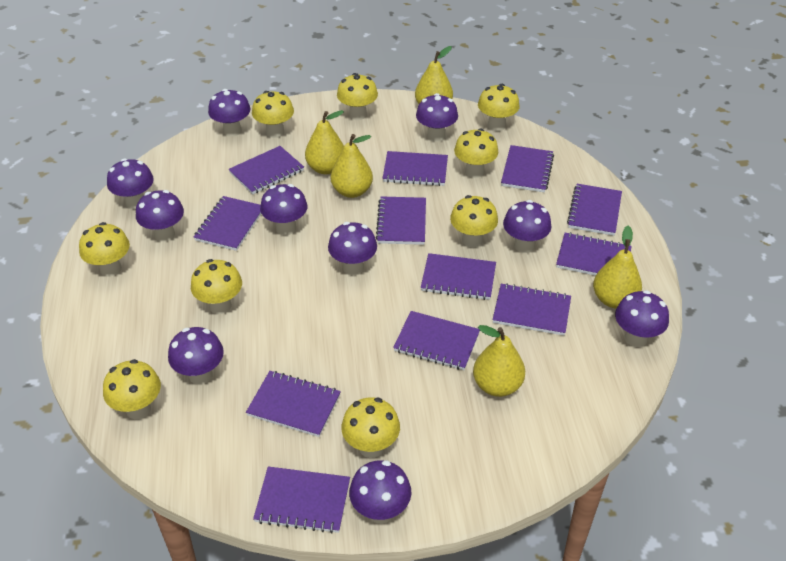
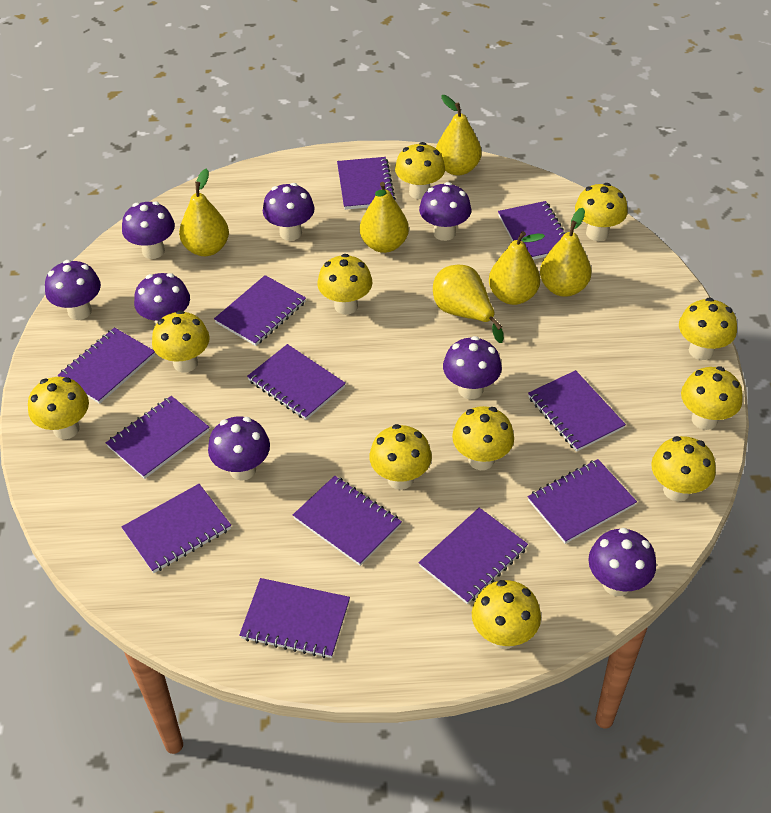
purple mushroom: [107,158,154,209] [136,190,184,242] [168,327,224,385] [208,89,250,136] [260,184,307,235] [328,222,377,275] [349,460,411,524] [416,93,458,142] [503,200,551,253] [615,290,669,347] = 10 -> [45,260,101,320] [122,201,175,259] [134,273,190,325] [208,417,270,481] [263,183,315,241] [419,182,471,241] [443,336,502,399] [588,528,656,596] = 8
yellow mushroom: [79,222,130,277] [103,359,161,419] [191,259,242,314] [252,91,294,138] [337,73,378,120] [341,397,400,458] [450,195,498,247] [454,128,498,178] [478,84,520,131] = 9 -> [28,377,89,439] [152,310,210,373] [317,254,372,315] [369,424,432,490] [395,142,445,199] [452,406,514,470] [472,580,541,649] [575,183,627,241] [651,436,716,501] [679,298,737,360] [681,366,743,430] = 11
yellow pear: [305,110,344,174] [331,134,373,198] [415,46,453,104] [473,325,525,397] [593,226,642,308] = 5 -> [179,168,229,256] [360,182,409,253] [433,265,504,343] [436,95,482,176] [489,231,545,305] [540,208,591,297] = 6

